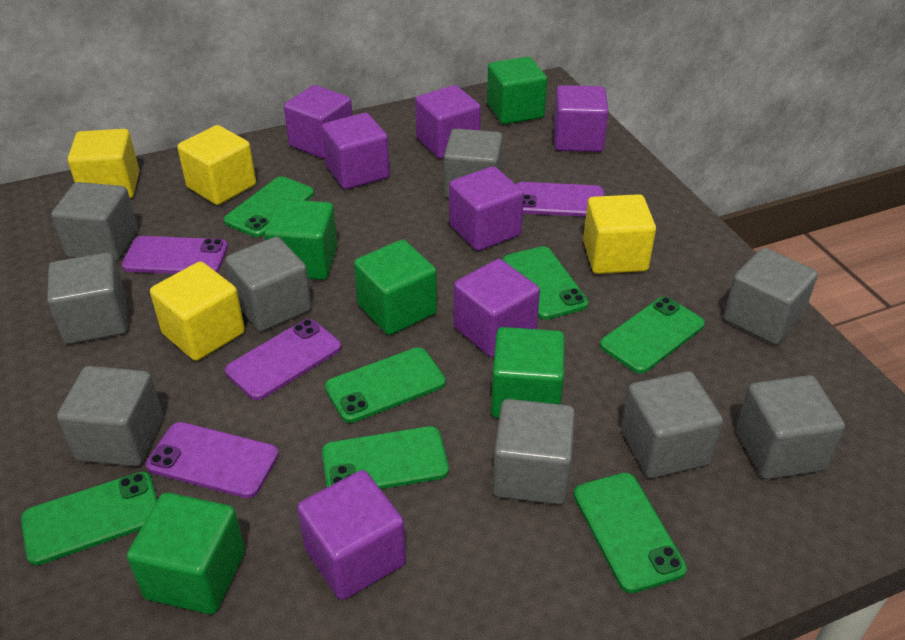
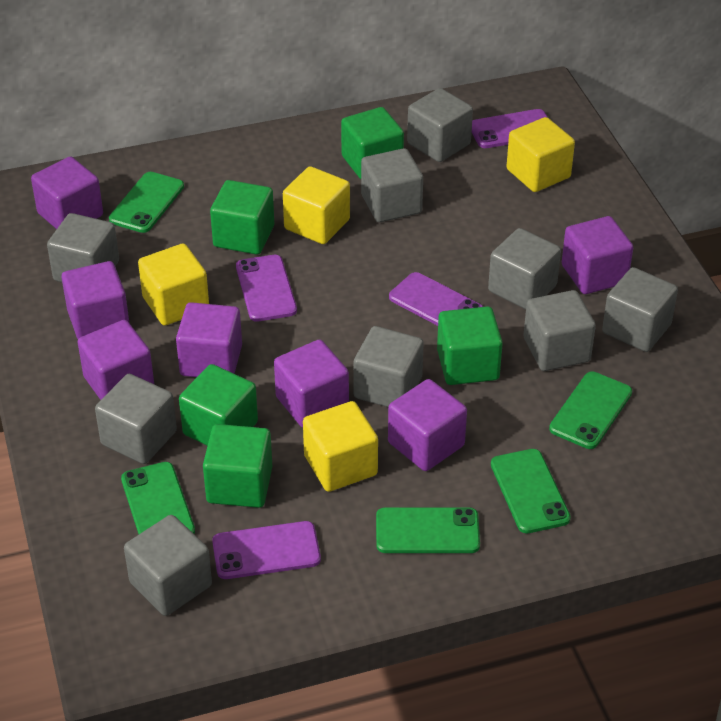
green phone: [21,472,157,565] [224,176,314,237] [322,426,449,489] [325,347,446,423] [503,246,588,320] [574,473,687,593] [600,297,705,374] = 7 -> [109,172,184,233] [121,462,195,534] [376,507,480,553] [491,449,571,533] [549,372,632,449] = 5

